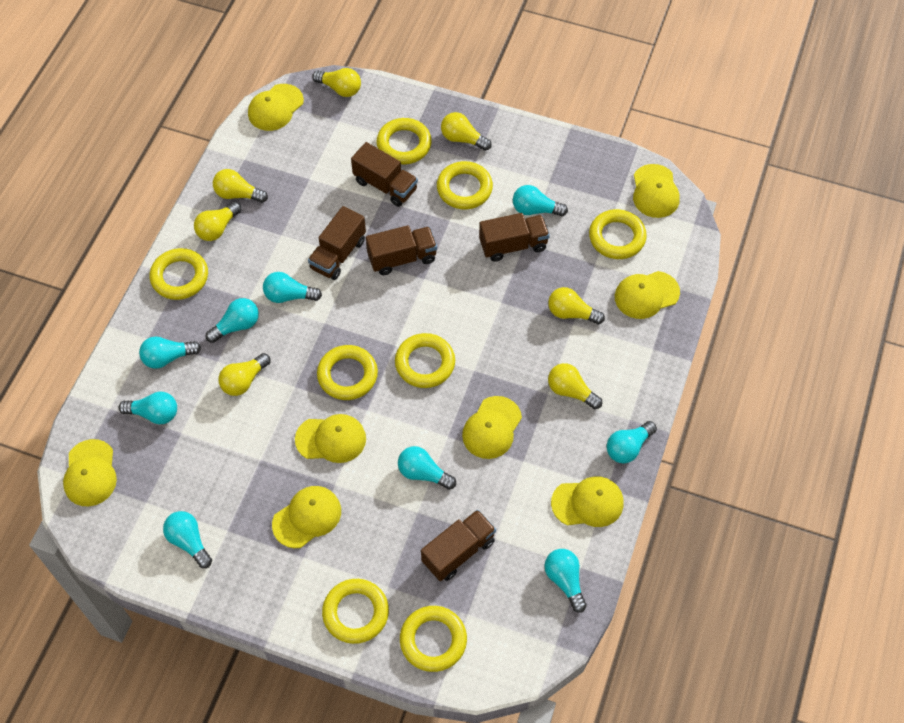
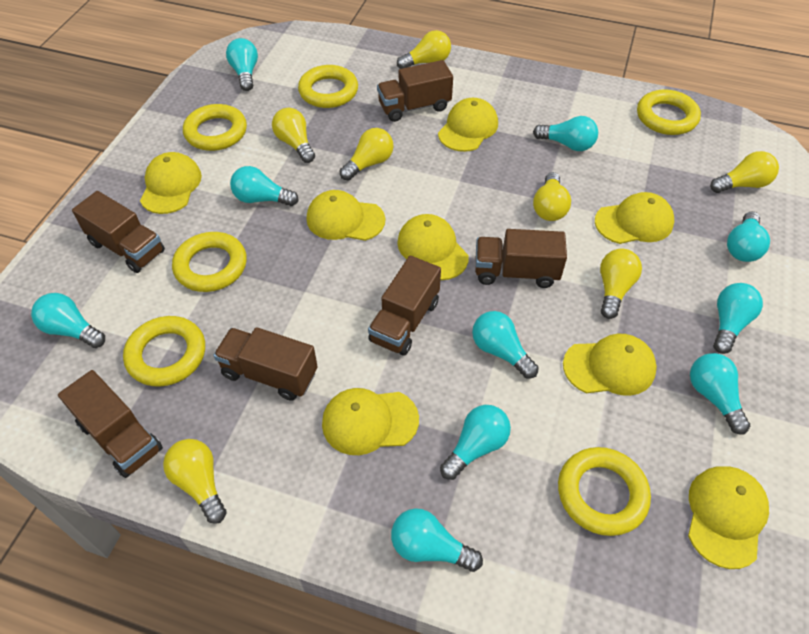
brown truck: [308,206,366,280] [351,142,418,207] [366,225,437,275] [421,509,496,581] [479,213,550,262] = 5 -> [58,370,163,478] [72,191,165,273] [213,327,318,401] [368,256,441,356] [377,60,453,122] [475,229,567,288] = 6
turquoise light bulb: [119,392,177,424] [139,336,201,369] [163,511,212,568] [206,298,259,343] [263,272,322,303] [398,446,456,490] [513,185,568,216] [544,549,587,613] [607,421,657,463] = 9 -> [31,293,105,348] [226,38,258,91] [230,166,299,206] [391,508,483,572] [440,405,511,480] [472,311,539,379] [533,116,598,151] [690,353,750,434] [713,283,763,354] [727,211,770,262] = 10
yellow ring: [150,248,208,300] [317,345,378,400] [322,579,389,644] [376,118,432,164] [395,333,455,388] [400,606,467,672] [437,161,493,209] [589,209,647,259] = 8 -> [123,316,205,387] [172,232,247,292] [183,104,247,151] [298,65,358,108] [558,447,651,536] [637,89,701,135] = 6

